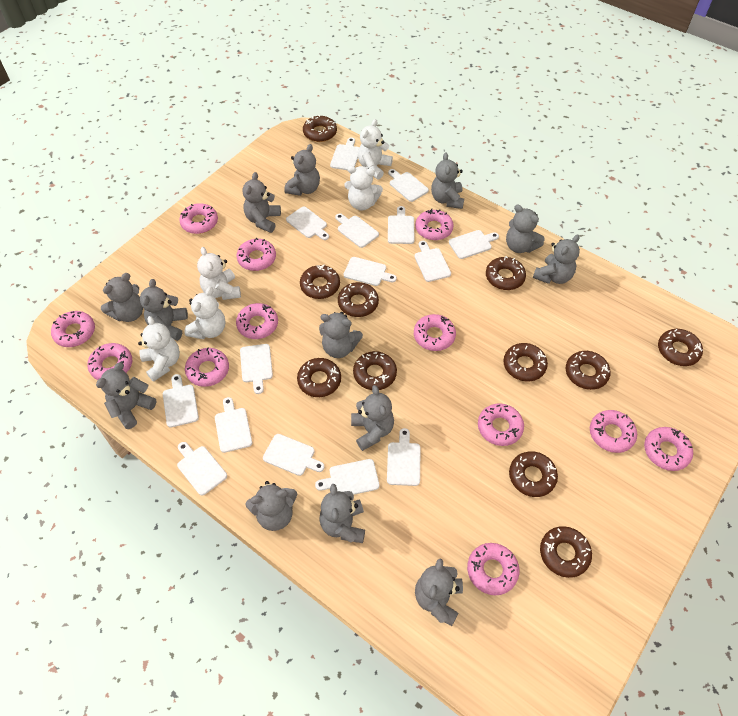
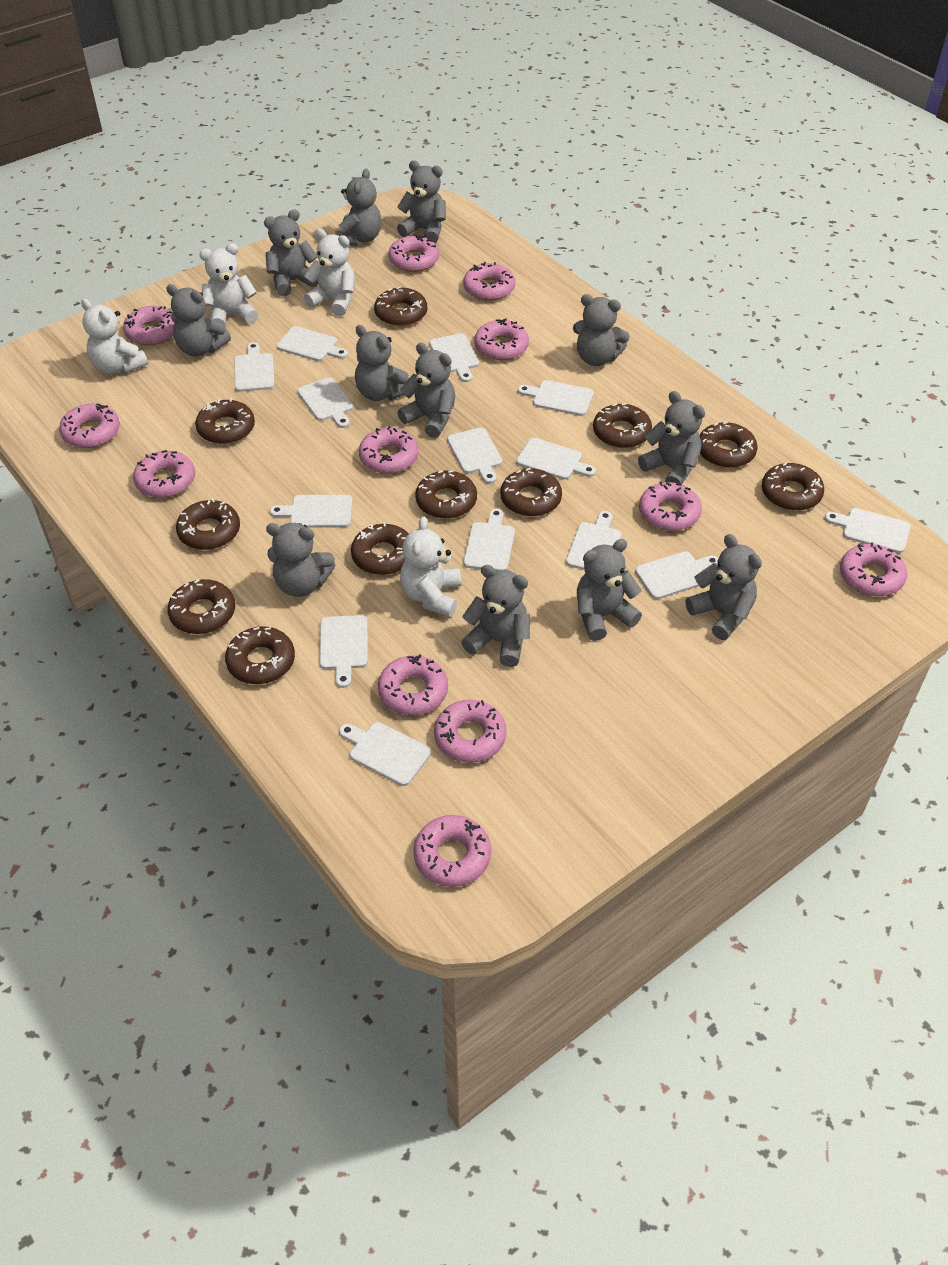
grey teddy bear: [96,362,157,429] [101,273,143,322] [140,279,188,341] [243,172,281,233] [245,481,298,531] [284,144,320,196] [319,312,363,358] [319,484,365,543] [351,385,394,451] [415,558,463,626] [431,152,464,209] [506,204,545,253] [533,234,580,284] = 13 -> [166,284,231,357] [264,209,319,296] [266,523,335,597] [335,169,382,246] [355,325,409,401] [397,160,446,243] [397,343,455,438] [461,565,530,667] [573,294,630,366] [577,539,642,641] [638,391,705,484] [686,534,762,640] = 12
white cutting board: [163,374,199,427] [177,442,227,496] [215,397,252,453] [240,344,273,394] [263,434,325,476] [286,207,329,240] [315,459,380,495] [330,137,359,170] [335,213,379,248] [343,257,397,286] [387,428,421,486] [388,169,429,202] [388,206,414,244] [414,241,451,282] [449,230,499,259] = 15 -> [234,342,275,392] [270,495,352,528] [277,326,348,361] [297,377,353,428] [319,615,368,688] [339,722,431,786] [429,334,479,382] [447,428,502,484] [463,509,515,571] [516,438,596,480] [518,380,594,416] [566,511,622,570] [635,551,718,599] [825,508,911,553] = 14
white teddy bear: [138,316,180,382] [184,287,226,339] [197,247,241,300] [344,166,383,211] [358,119,393,179] = 5 -> [81,299,148,374] [199,243,258,325] [304,229,355,316] [400,516,461,617] = 4

